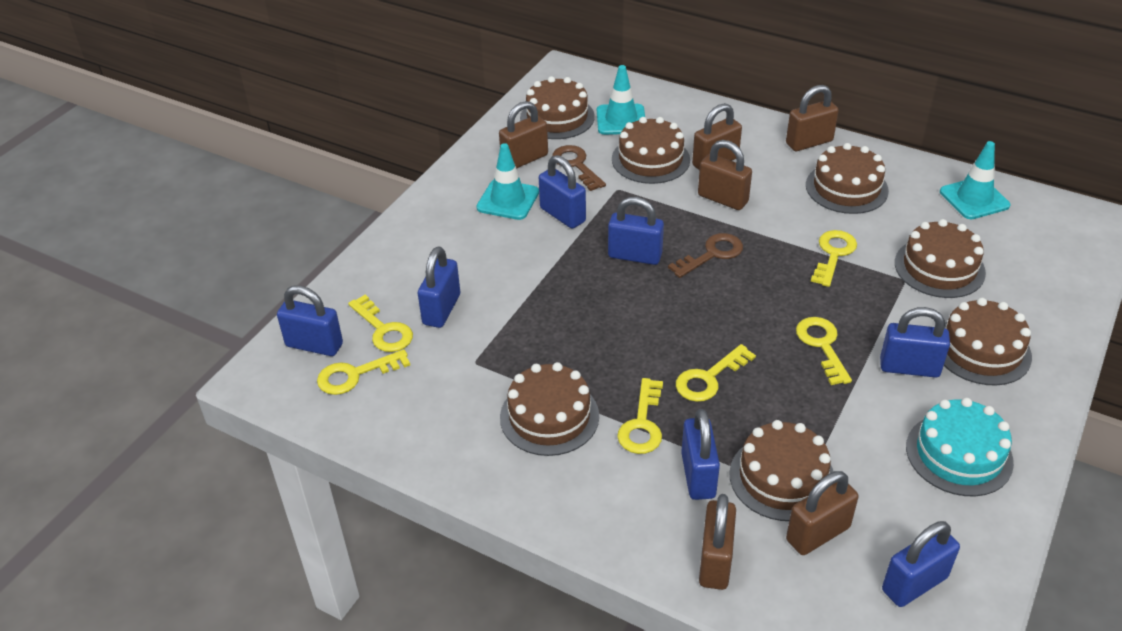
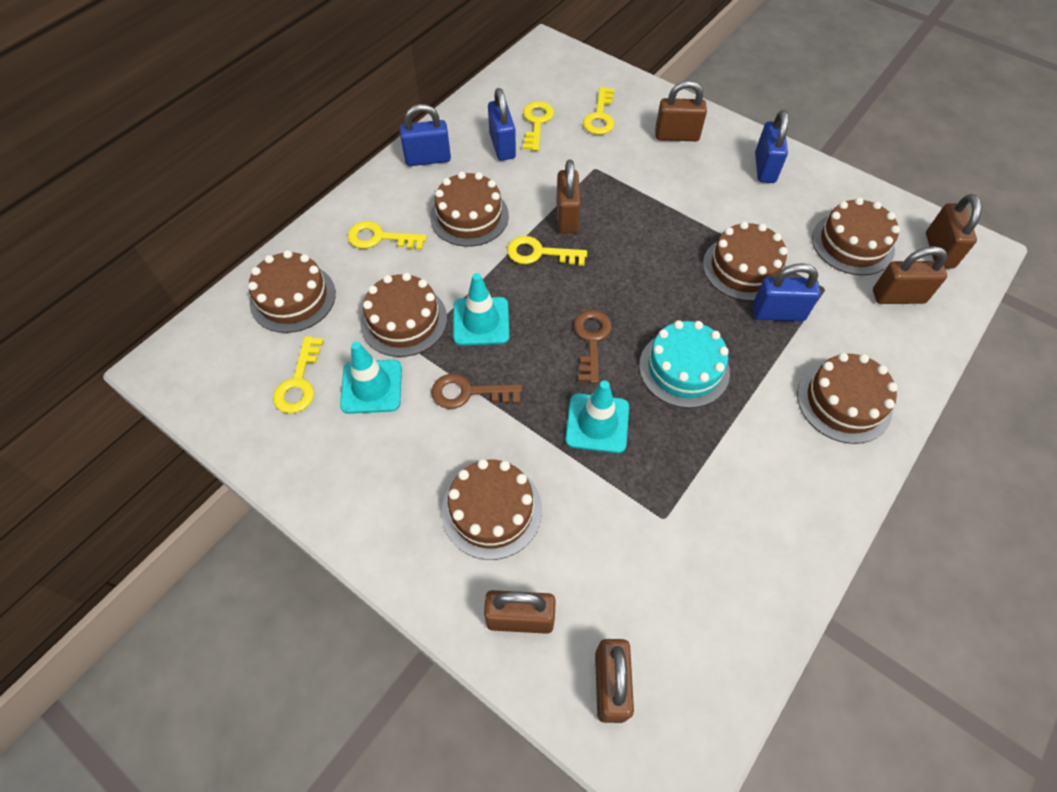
blue padlock: [277,285,343,356] [418,246,460,328] [539,155,586,229] [608,197,664,265] [681,409,720,500] [880,307,950,378] [882,521,960,607] = 7 -> [400,104,451,166] [488,88,516,161] [753,263,821,321] [755,110,788,183] = 4
yellow key: [317,349,410,395] [348,295,413,352] [617,378,663,454] [676,344,756,402] [796,317,852,385] [811,230,857,287] = 6 -> [273,336,324,413] [348,221,427,250] [507,236,587,266] [523,101,554,151] [583,87,615,135] = 5

